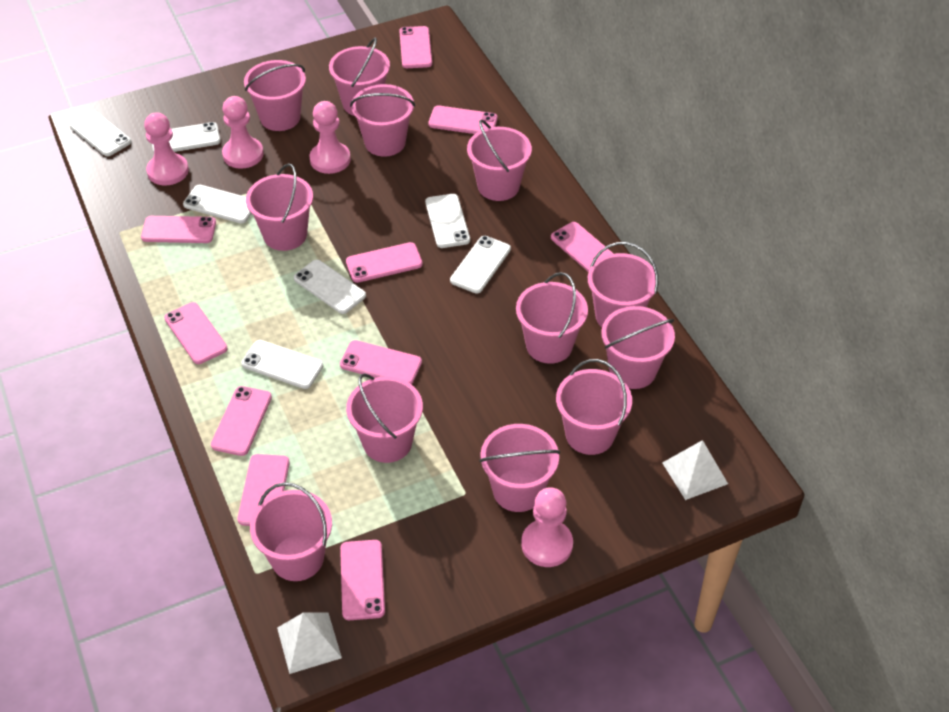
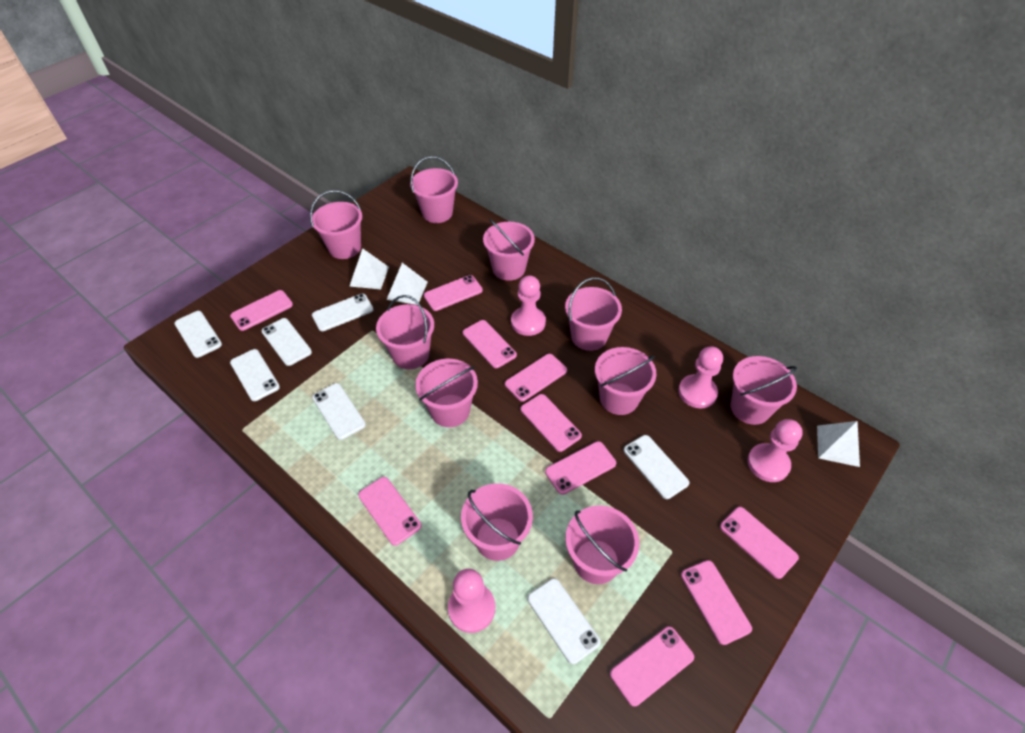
pink bucket: [244,60,306,131] [246,163,313,251] [250,482,332,581] [329,38,390,116] [346,373,423,463] [350,84,415,157] [467,119,532,201] [479,424,560,512] [516,272,588,364] [556,359,632,455] [588,242,659,327] [601,306,675,389] = 12 -> [310,190,362,259] [376,295,434,369] [410,156,458,223] [415,359,478,427] [461,483,533,561] [483,219,535,281] [565,277,622,351] [565,505,639,584] [595,347,656,415] [730,356,797,425] = 10
white pyramid: [277,613,342,674] [662,440,728,500] = 2 -> [350,248,389,289] [386,263,428,305] [817,421,860,467] = 3

